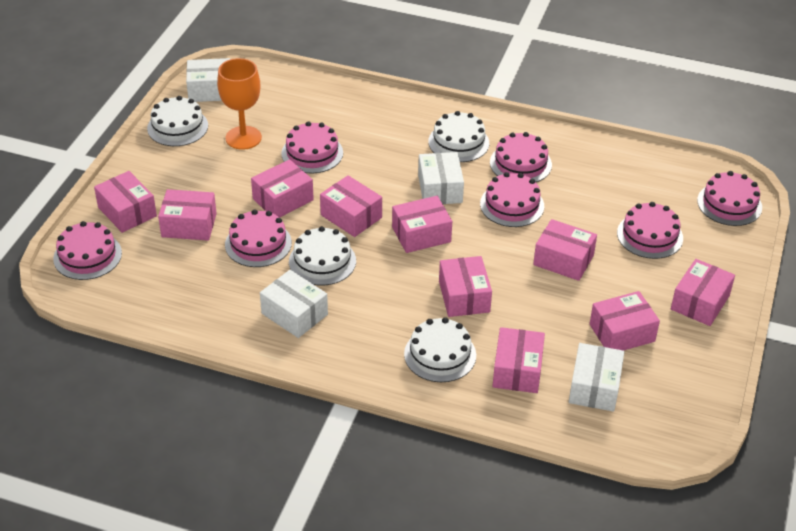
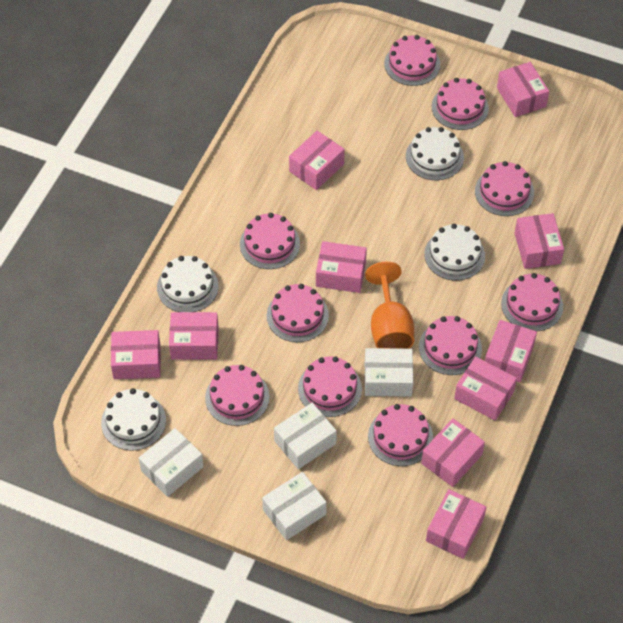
pink cake: [53,221,122,280] [225,209,292,267] [281,121,343,174] [480,172,544,227] [490,132,552,182] [617,202,683,259] [697,171,762,226] = 7 -> [205,365,270,426] [240,213,300,269] [267,284,329,342] [298,356,362,417] [368,404,433,466] [384,35,440,86] [419,316,482,375] [432,78,489,130] [475,161,534,216] [501,273,563,331] = 10

